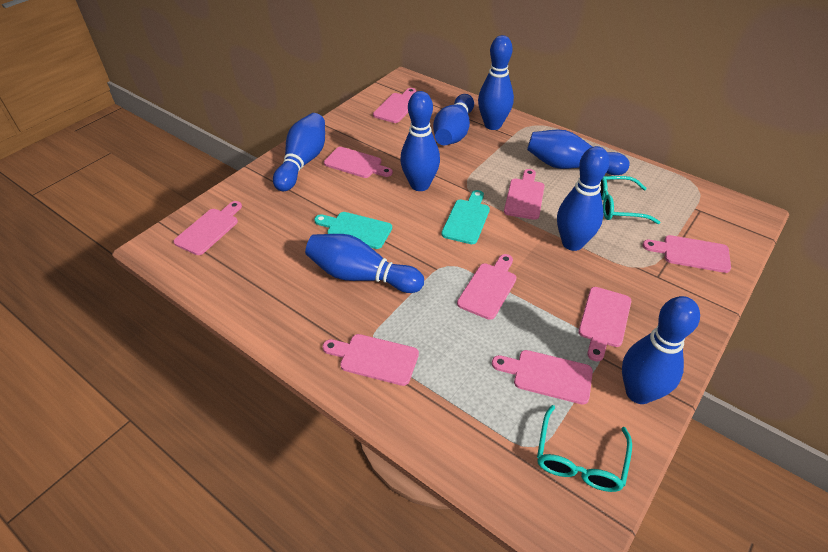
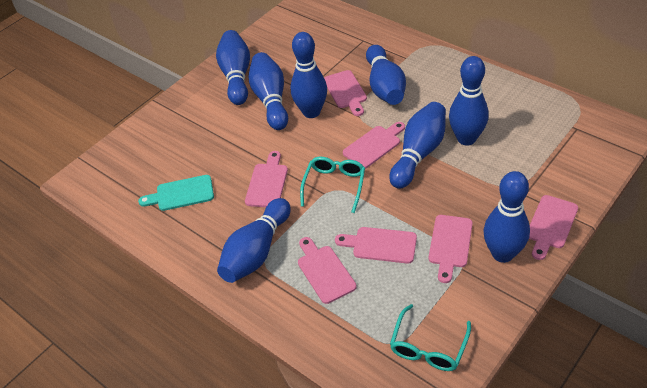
pink cutting board: [173,201,242,255] [323,334,419,386] [324,147,393,178] [373,88,416,123] [457,254,517,320] [492,350,593,405] [504,169,545,220] [578,287,631,362] [642,235,731,273] = 9 -> [245,151,288,207] [298,237,357,304] [324,70,367,116] [335,227,417,264] [343,122,405,169] [429,215,473,283] [529,195,578,260] = 7
turquoise cutting board: [314,212,392,249] [442,190,490,244] = 2 -> [138,175,214,211] = 1

